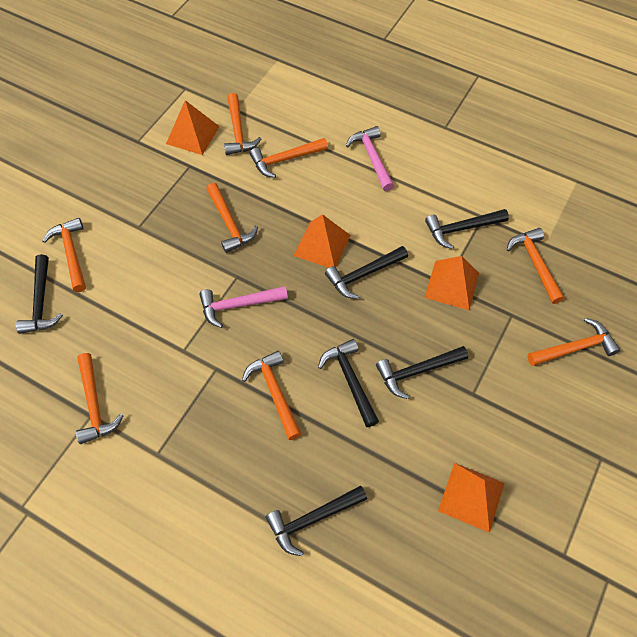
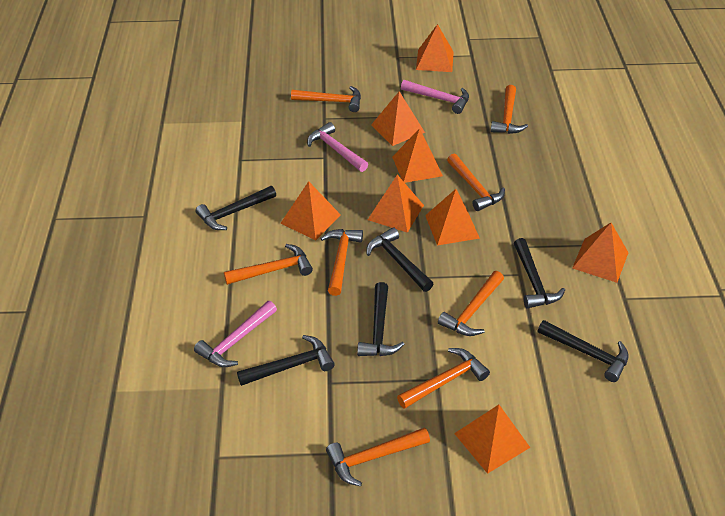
orange pyramid: [166,100,220,155] [294,214,350,268] [424,256,479,310] [438,463,505,533] = 4 -> [281,181,341,240] [368,175,424,233] [371,91,425,146] [392,128,443,183] [416,24,454,72] [425,189,480,246] [454,405,530,474] [572,223,629,283] = 8
pink hammer: [199,286,288,328] [346,126,394,191] = 2 -> [194,301,277,367] [307,122,368,172] [401,80,469,114] = 3

